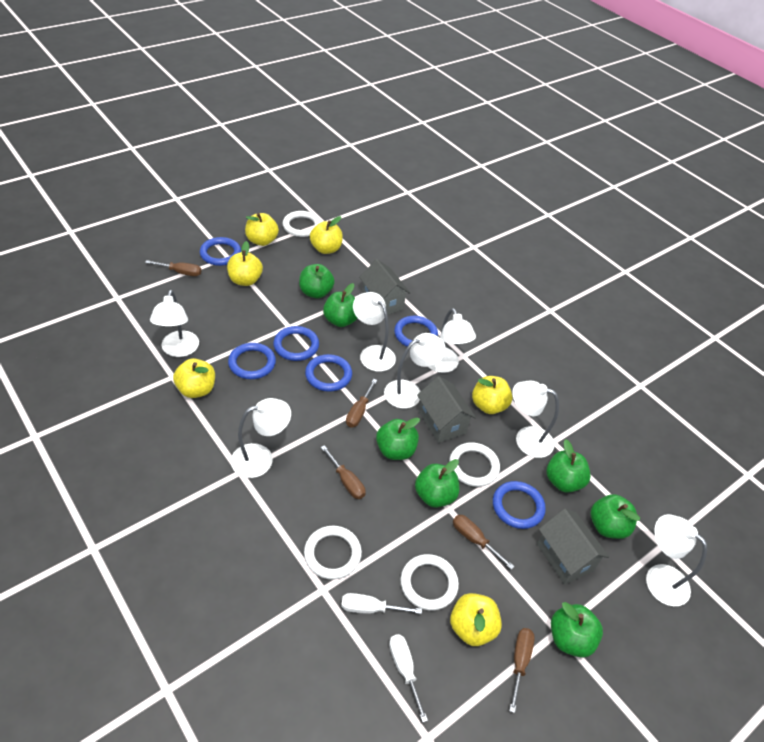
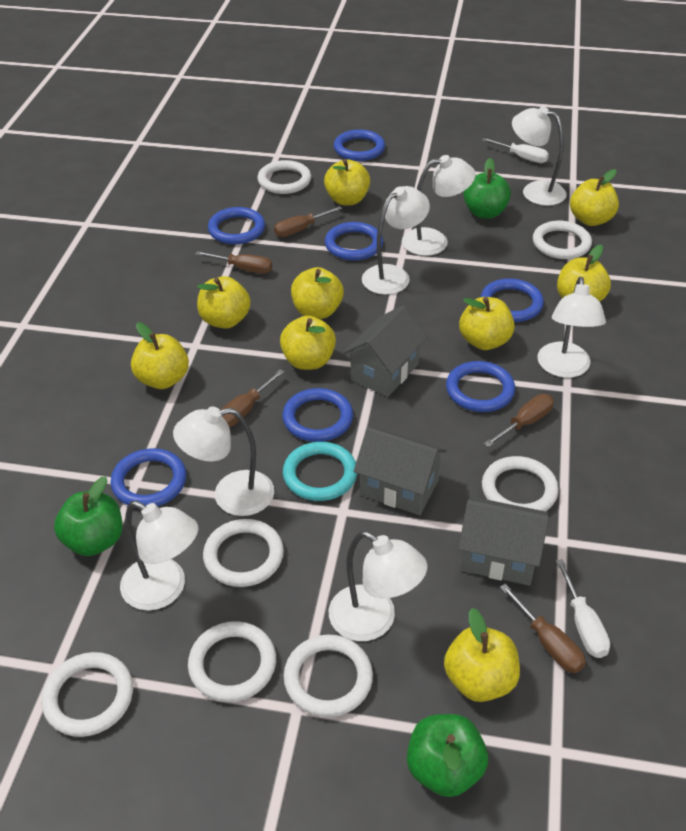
blue ring: [200,237,241,266] [228,343,276,379] [273,326,319,361] [305,354,352,392] [394,316,438,347] [493,481,546,529] = 6 -> [110,448,186,508] [208,207,265,244] [282,388,353,442] [325,222,383,261] [334,130,385,161] [446,361,515,412] [481,278,544,322] = 7
green apple: [299,264,335,298] [323,283,357,327] [376,418,420,460] [415,459,460,508] [546,439,591,493] [551,602,603,658] [591,494,640,539] = 7 -> [54,476,123,556] [407,714,488,797] [463,158,511,219] = 3
turquoise ring: none = 0 -> [283,442,357,501] = 1
white ring: [283,211,321,237] [304,526,362,580] [401,554,459,610] [449,442,500,487] = 4 -> [41,652,133,737] [188,621,276,702] [203,519,284,587] [257,160,311,194] [284,635,373,717] [482,456,559,511] [533,221,592,259] = 7
yellow apple: [173,358,215,398] [227,241,263,286] [245,213,279,246] [310,216,343,254] [450,593,502,646] [472,376,512,414] = 6 -> [131,322,189,389] [197,276,251,329] [280,316,336,370] [291,267,344,319] [324,159,370,205] [444,608,520,702] [459,297,515,350] [557,244,611,301] [570,169,619,226] = 9

